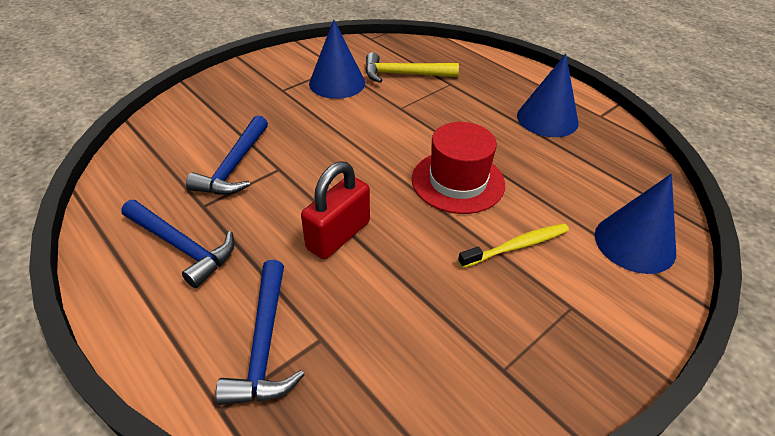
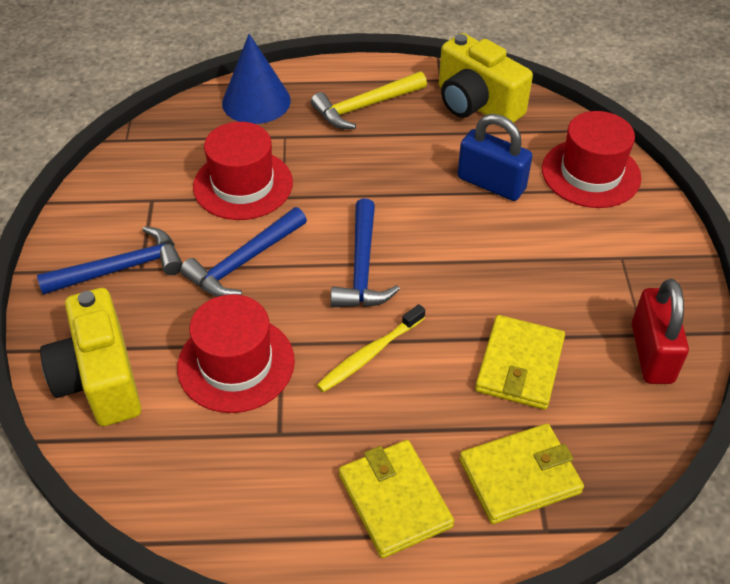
blue cone: [309,20,365,99] [517,54,579,137] [595,174,676,274] = 3 -> [222,34,291,124] = 1
blue padlock: none = 0 -> [457,114,533,201] = 1
red hat: [412,122,505,214] = 1 -> [177,294,295,413] [193,122,293,220] [542,111,641,208] = 3
yellow camera: none = 0 -> [40,288,141,426] [439,33,533,123] = 2
yellow wallet: none = 0 -> [339,440,454,559] [459,424,584,524] [475,315,565,410] = 3

